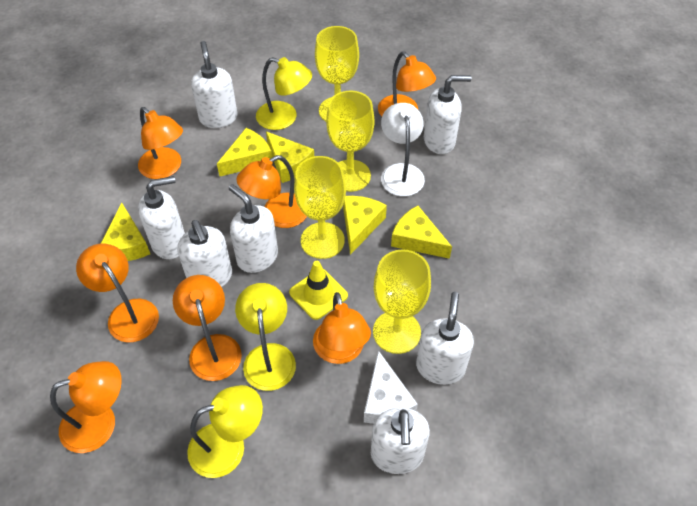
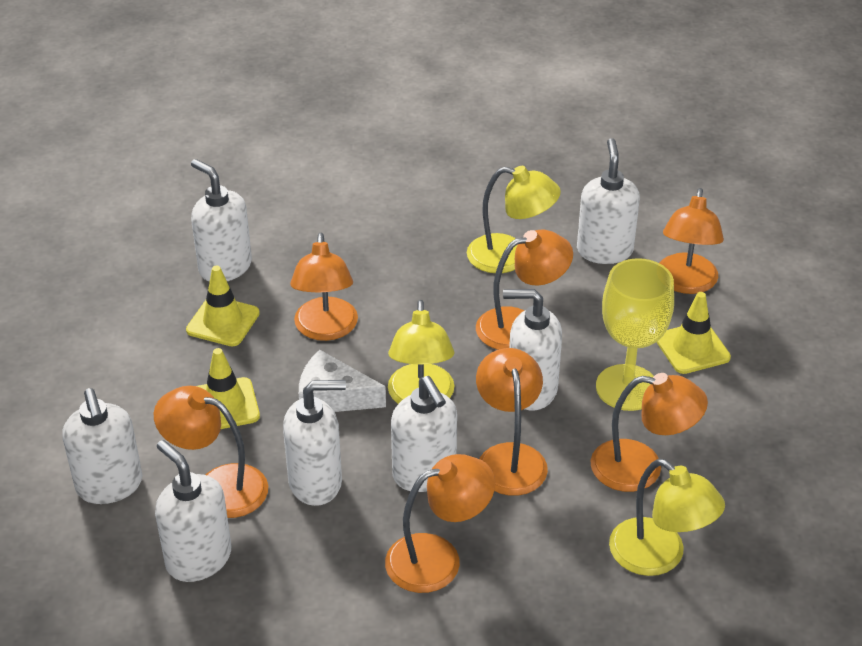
white lamp: [381,103,425,196] = 1 -> none = 0
yellow cheese: [101,203,150,261] [217,128,273,177] [266,131,314,183] [343,196,387,255] [391,206,452,259] = 5 -> none = 0
yellow goblet: [294,156,346,259] [315,26,359,121] [326,91,375,192] [373,249,431,354] = 4 -> [596,258,674,411] = 1
yellow traffic cone: [289,261,348,320] = 1 -> [186,266,260,347] [197,348,260,429] [656,292,731,374] = 3

